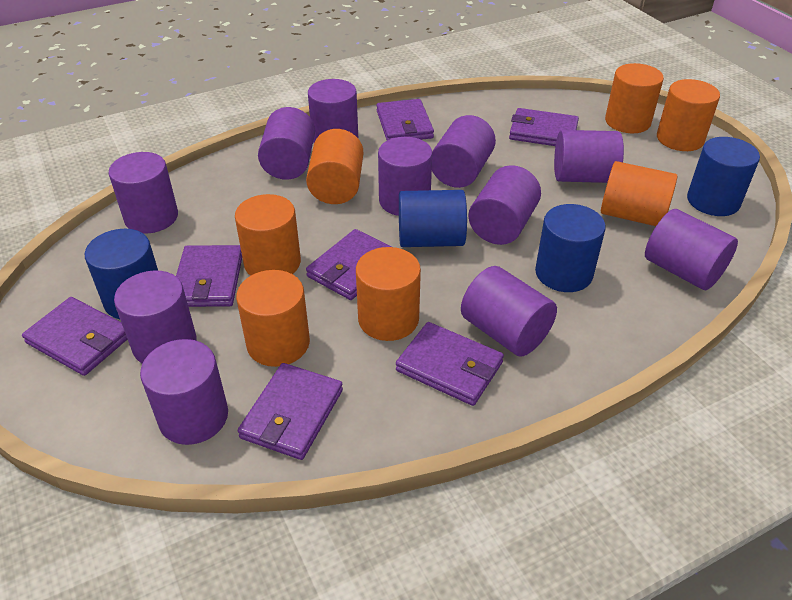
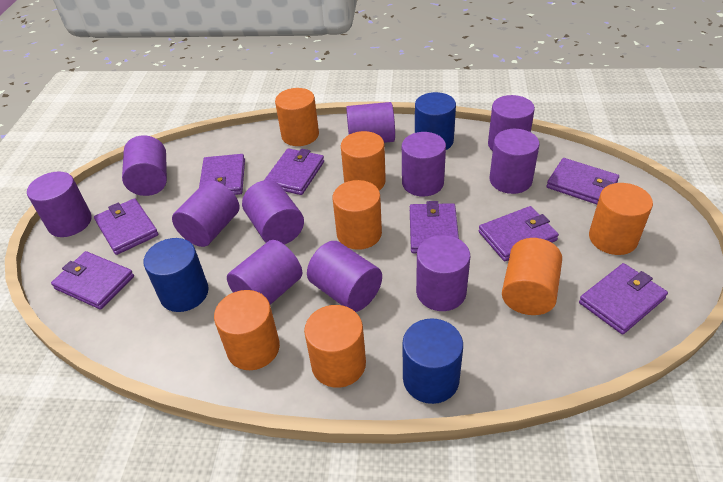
blue cylinder: [85,229,158,319] [399,190,467,247] [535,204,606,292] [687,137,760,216] = 4 -> [144,238,209,312] [402,318,463,404] [415,92,456,150] = 3
purple wallet: [22,297,128,376] [176,245,242,307] [238,363,343,460] [306,229,391,300] [376,99,434,140] [396,322,504,406] [509,108,579,146] = 7 -> [51,251,134,310] [94,198,158,255] [199,154,245,195] [264,148,324,195] [410,201,459,253] [479,206,559,261] [546,158,619,204] [579,263,668,335] = 8

